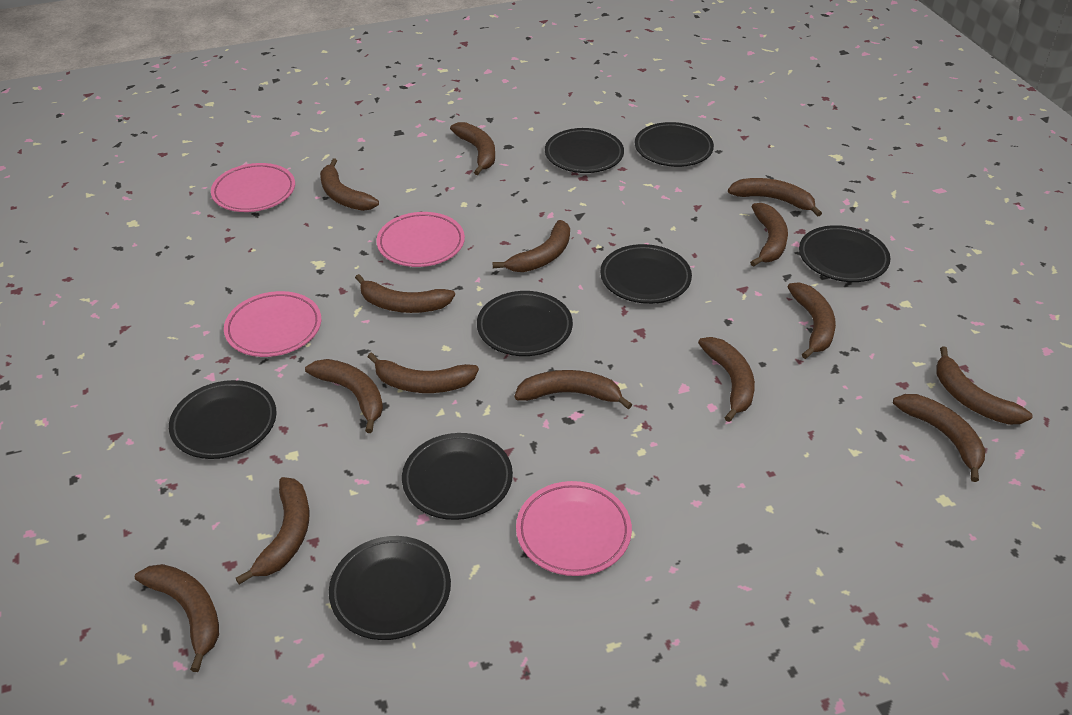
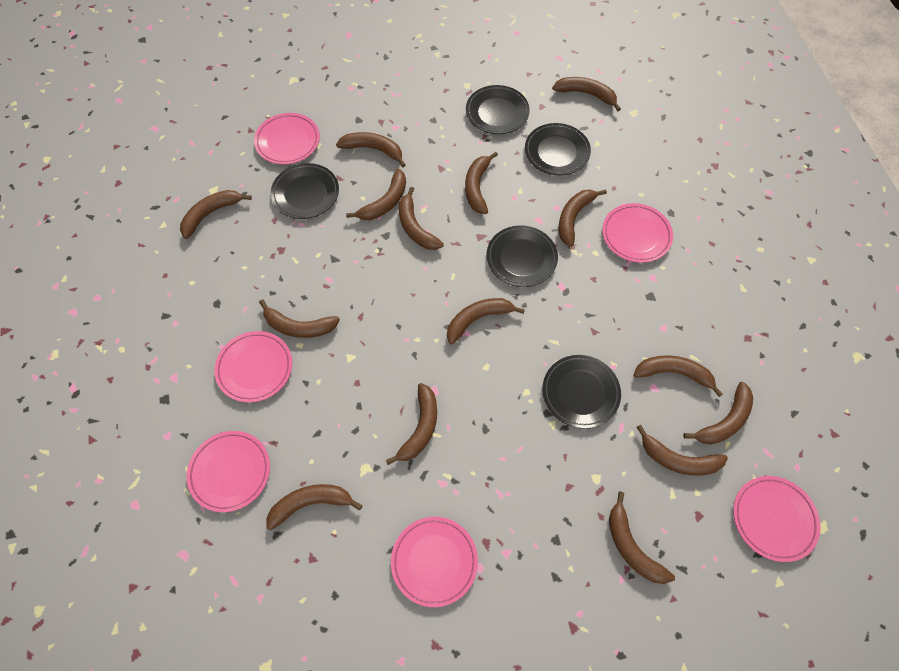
black plate: [169,380,277,459] [329,536,451,640] [402,433,513,520] [477,291,573,356] [545,128,624,173] [600,244,692,304] [635,122,714,167] [799,225,890,282] = 8 -> [271,163,339,219] [466,85,530,134] [487,225,558,287] [525,123,591,176] [542,355,621,429] = 5
pink plate: [211,163,295,212] [224,291,321,357] [376,212,465,267] [516,481,632,576] = 4 -> [187,431,270,512] [214,331,292,403] [254,113,320,164] [391,517,478,607] [602,203,673,263] [733,476,821,562] = 6

